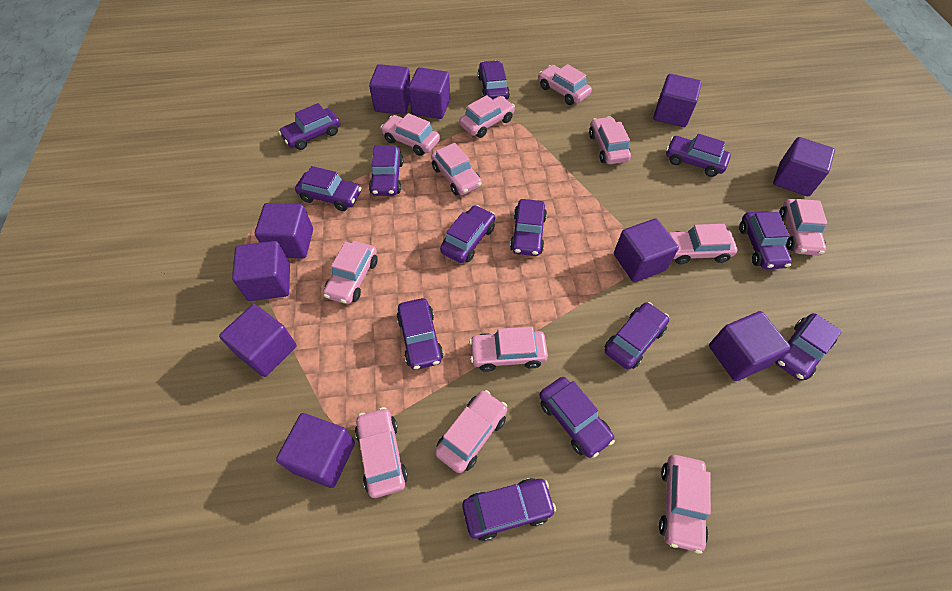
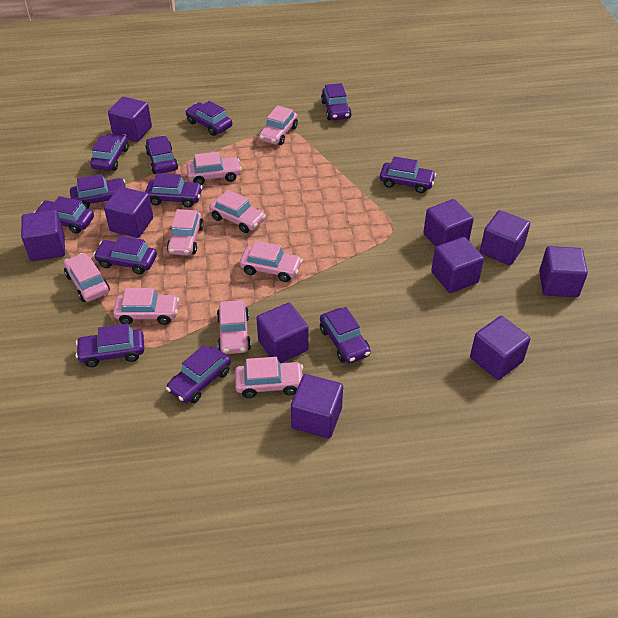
pink car: [323,241,378,304] [355,407,408,498] [380,113,440,156] [431,143,482,195] [435,390,507,473] [459,95,515,138] [469,327,548,372] [539,64,592,105] [589,116,631,164] [659,455,711,554] [669,224,737,264] [779,199,827,255] = 12 -> [64,253,110,302] [113,288,179,325] [167,209,204,255] [186,152,241,185] [209,190,266,233] [217,300,251,354] [235,357,303,398] [240,241,303,282] [259,105,298,145] = 9
purple car: [279,103,340,150] [295,166,361,211] [369,145,403,196] [397,298,443,370] [440,205,495,263] [462,478,556,541] [478,60,510,100] [510,199,547,256] [539,377,615,458] [605,302,669,369] [666,134,731,177] [739,211,792,269] [775,313,842,381] = 13 -> [34,196,94,234] [70,174,126,209] [76,324,144,367] [90,133,129,171] [93,236,157,274] [145,135,178,174] [145,173,203,208] [166,345,231,403] [185,101,232,136] [320,307,371,363] [321,83,352,120] [380,156,436,193] = 12

